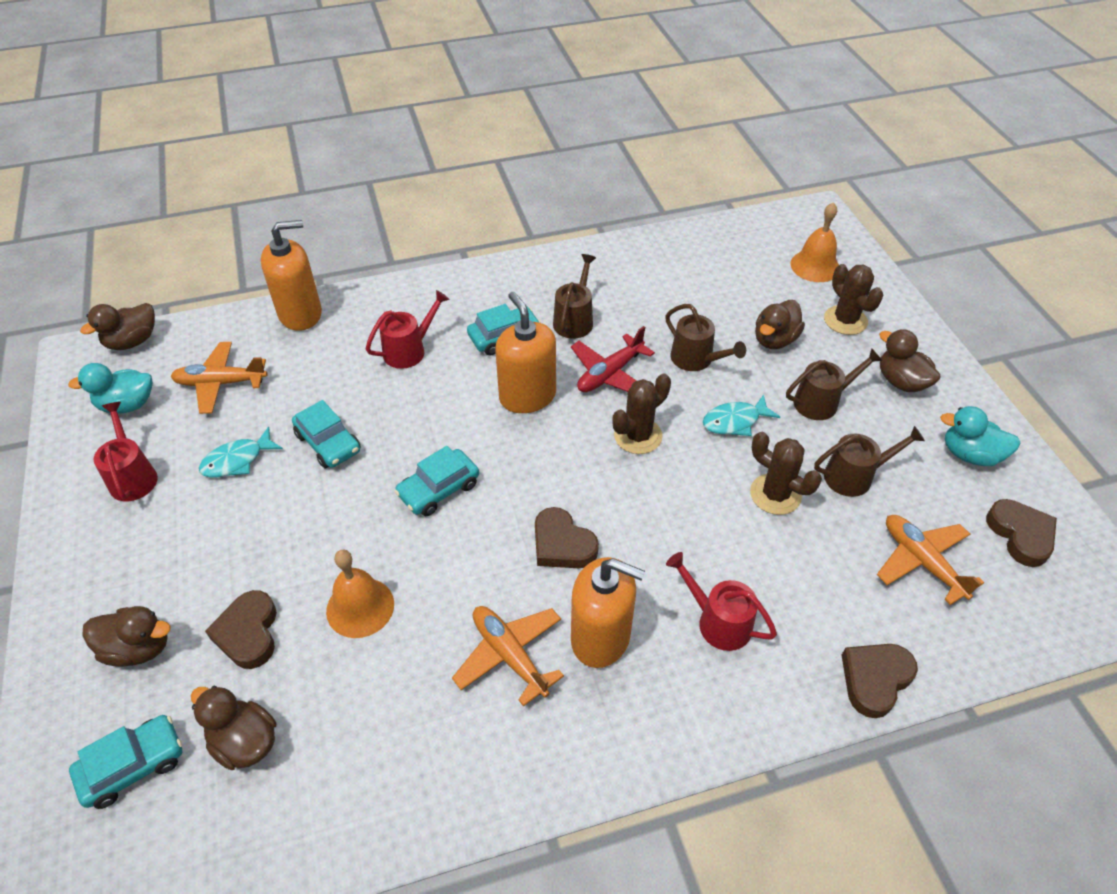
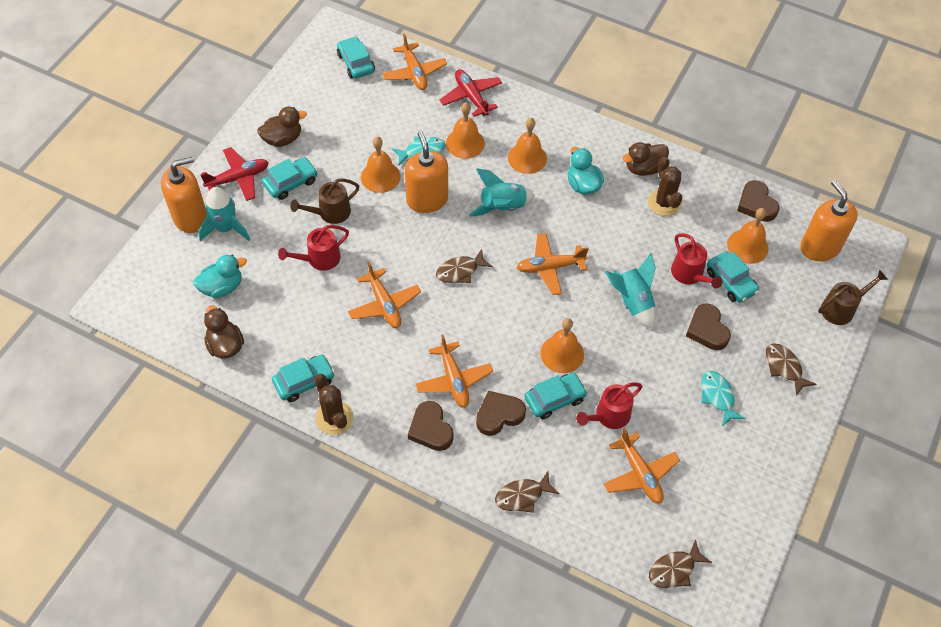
brown cactus: [612,374,671,454] [750,432,822,515] [824,264,883,335] = 3 -> [315,374,353,435] [648,157,682,216] = 2
brown duck: [80,303,155,350] [82,606,170,667] [191,686,276,770] [755,300,805,349] [879,329,941,392] = 5 -> [204,305,244,358] [257,107,307,147] [622,142,669,176] = 3
brown fish: none = 0 -> [436,249,493,283] [495,471,559,513] [649,539,712,588] [766,343,816,396] = 4
brown watering can: [553,254,596,339] [665,304,746,371] [786,349,883,420] [814,426,925,497] = 4 -> [290,178,359,224] [818,270,888,325] = 2
orange bell: [326,549,394,638] [790,202,839,282] = 2 -> [361,137,401,193] [446,102,485,159] [508,118,547,174] [540,318,584,373] [727,208,768,264] = 5
orange plane: [171,342,267,414] [452,606,564,706] [877,515,984,605] = 3 -> [348,262,421,328] [382,33,447,90] [416,334,493,408] [517,233,589,295] [604,428,680,504] = 5
red plane: [571,326,655,392] = 1 -> [200,147,269,201] [439,69,502,117] = 2
turquoise car: [69,715,182,809] [292,400,361,469] [394,446,479,516] [467,304,541,356] = 4 -> [262,157,318,200] [272,355,335,402] [337,37,375,79] [525,373,587,419] [707,251,759,303] = 5
turquoise rocket: none = 0 -> [198,187,250,241] [469,169,535,217] [605,253,656,329] = 3

